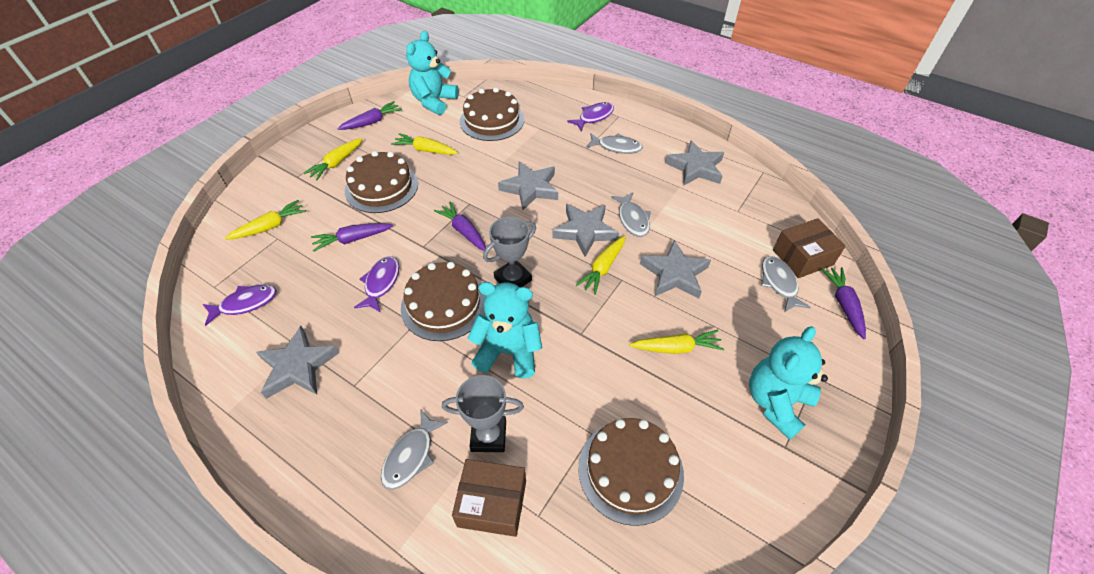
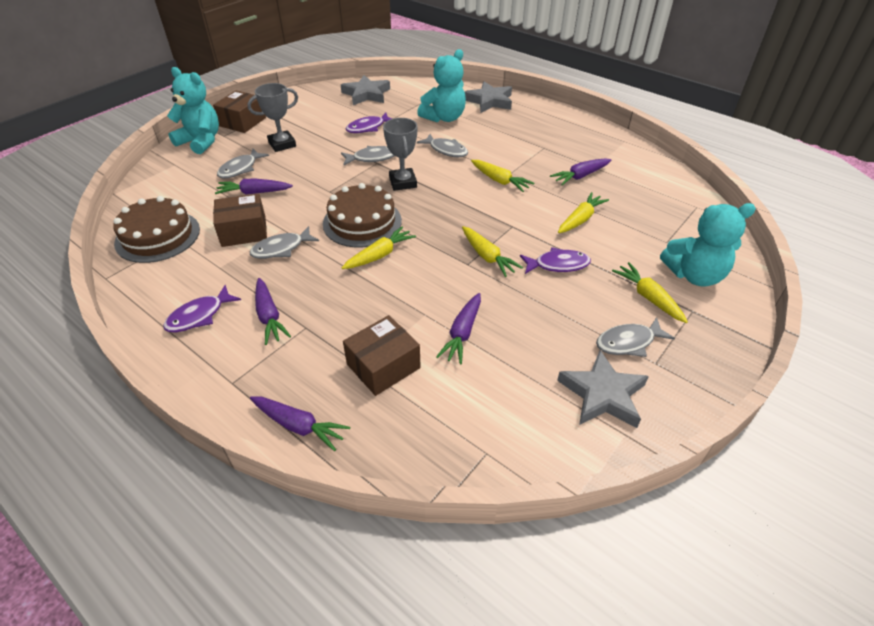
brown box: [452,459,526,537] [773,218,846,278] = 2 -> [213,91,266,133] [213,193,267,247] [343,315,421,396] = 3
brown cake: [345,151,418,213] [401,262,485,341] [460,87,524,141] [578,418,684,526] = 4 -> [113,196,200,263] [323,183,402,247] = 2
grey fish: [381,410,448,490] [586,133,643,154] [611,192,651,237] [762,256,811,312] = 4 -> [217,149,269,179] [250,226,319,259] [341,146,394,165] [417,134,468,157] [596,317,675,357] = 5
grey star: [256,326,339,399] [498,161,558,210] [552,204,619,257] [640,240,711,299] [665,140,724,186] = 5 -> [341,75,390,105] [465,82,512,113] [557,350,649,428] = 3
purple carrot: [311,223,393,251] [337,101,402,130] [434,202,486,251] [821,267,866,339] = 4 -> [215,178,293,195] [250,396,350,451] [255,278,291,345] [436,293,481,365] [550,158,611,186] = 5

